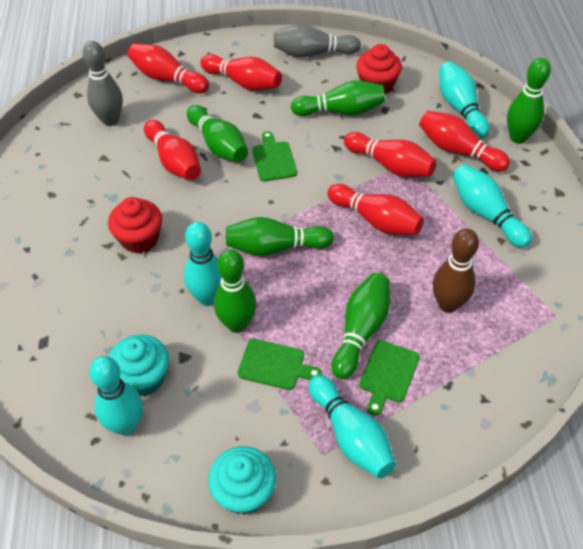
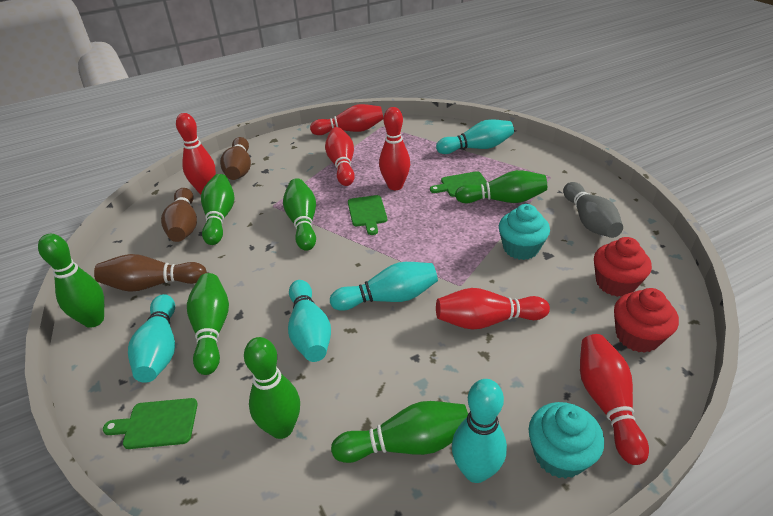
brown bowling pin: [433,229,479,313] = 1 -> [94,254,207,292] [161,188,197,242] [220,137,251,180] = 3
green bowling pin: [187,105,248,162] [214,249,257,333] [226,217,334,256] [291,81,385,116] [332,273,390,380] [507,58,551,144] = 6 -> [38,234,104,328] [187,273,229,375] [201,174,234,245] [244,337,300,439] [283,178,316,251] [331,401,468,463] [455,170,547,203] = 7
grey bowling pin: [83,41,123,126] [274,25,361,57] = 2 -> [563,182,623,238] = 1

